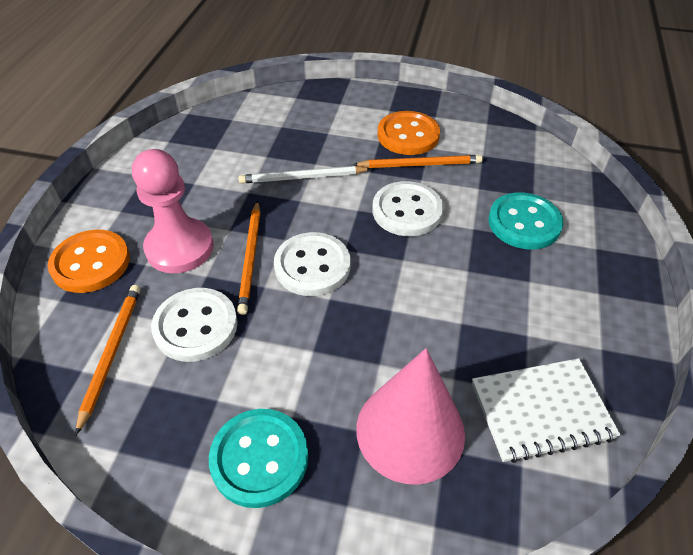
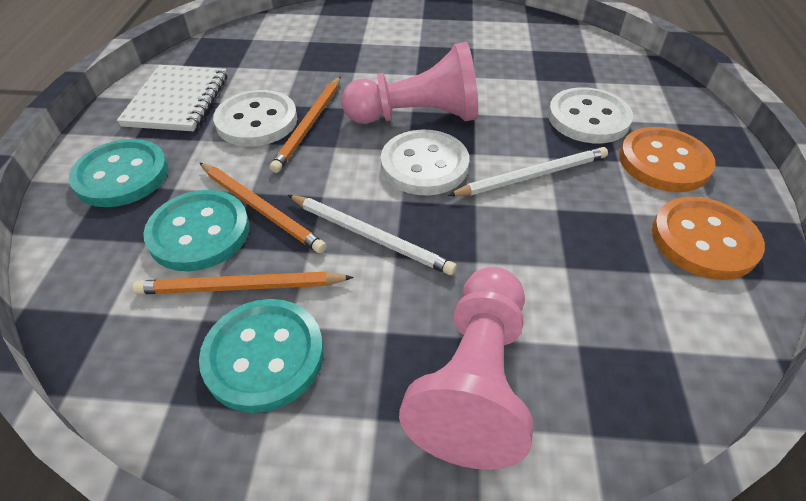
pink cone: [356,348,465,484] = 1 -> none = 0
pink pawn: [132,149,214,273] = 1 -> [342,42,478,124] [399,267,533,470] = 2
turquoise button: [209,409,308,508] [488,192,563,249] = 2 -> [69,139,168,207] [143,190,250,271] [199,299,324,413] = 3
white pencil: [239,166,372,184] = 1 -> [288,195,457,275] [448,147,608,196] = 2

